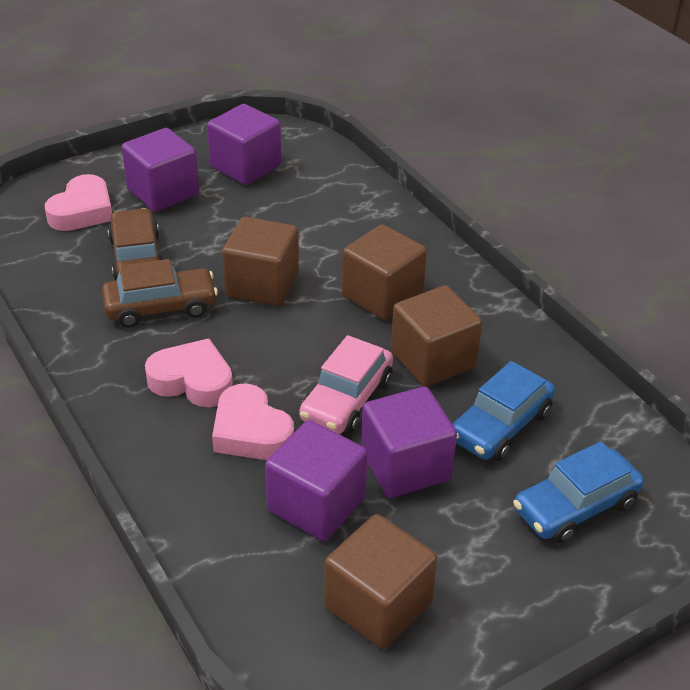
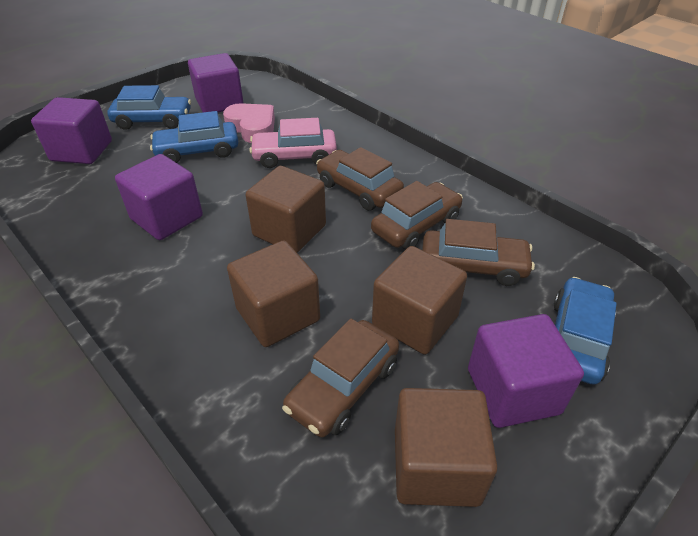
blue car: [452,361,555,461] [513,441,644,544] = 2 -> [107,85,191,130] [150,111,238,163] [554,277,617,385] = 3
brown car: [102,259,218,328] [108,208,163,281] = 2 -> [282,318,399,437] [316,147,404,211] [371,181,463,250] [422,219,535,286] = 4
pink heart: [45,174,112,231] [145,338,233,407] [212,384,294,460] = 3 -> [223,103,275,143] = 1

